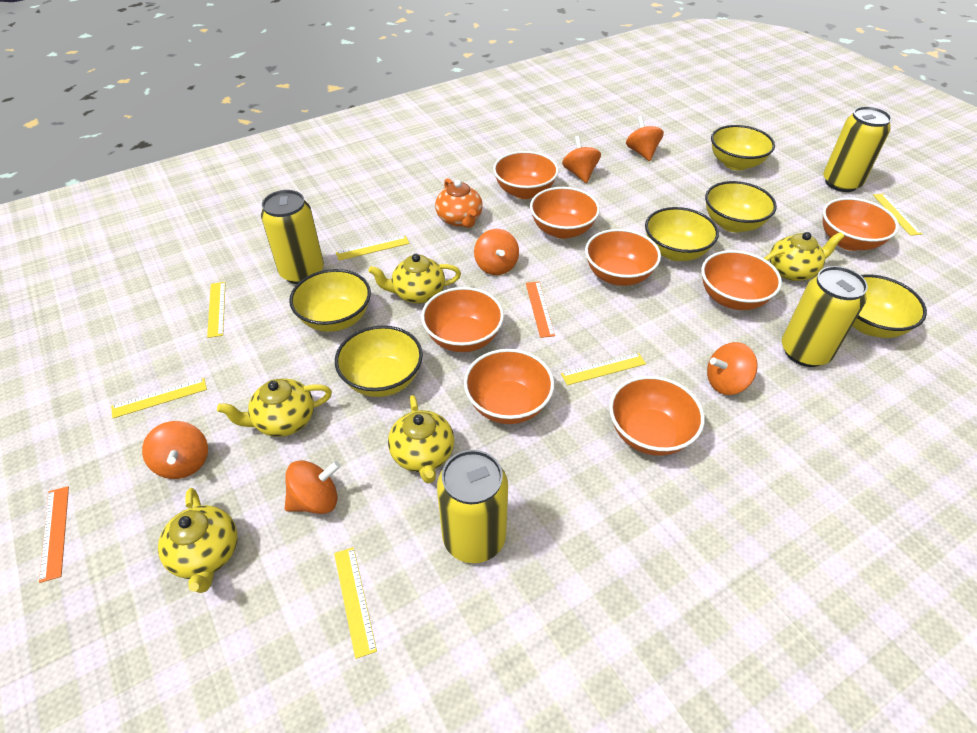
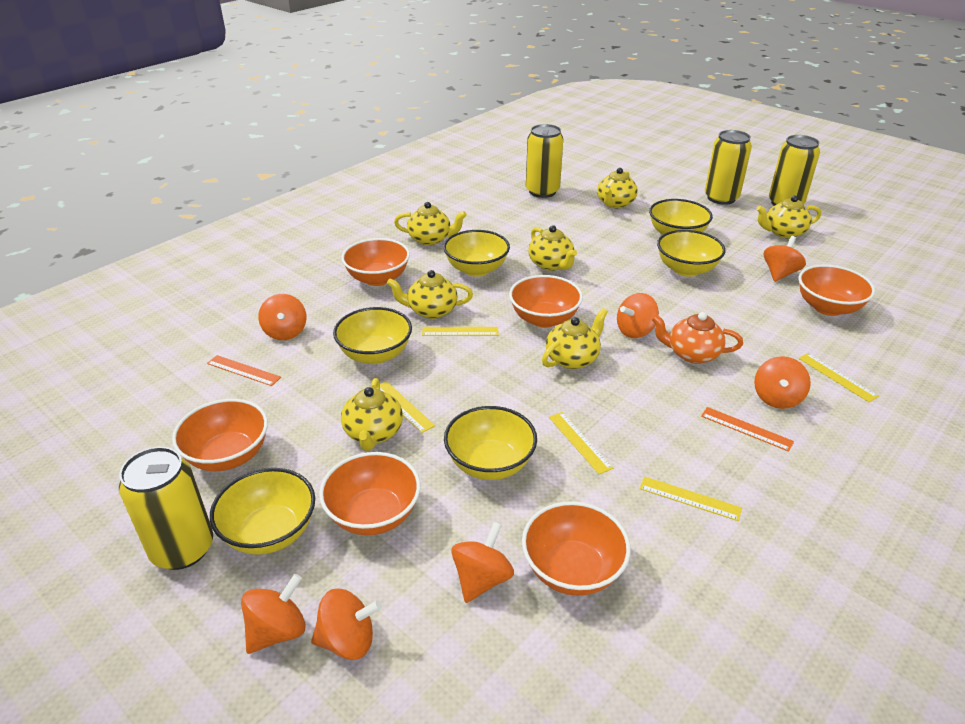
orange bowl: [421,287,504,352] [464,349,554,424] [493,151,559,199] [530,187,600,239] [585,229,661,286] [609,376,705,456] [701,250,782,310] [823,198,899,251] = 8 -> [172,399,268,471] [319,452,420,535] [341,238,410,286] [509,275,583,328] [522,501,631,596] [799,264,875,316] = 6
orange spinning top: [142,421,208,479] [285,460,341,514] [474,229,519,275] [562,136,601,183] [626,116,664,161] [707,342,758,395] = 6 -> [241,574,306,654] [258,294,307,340] [311,589,382,660] [451,522,514,603] [617,293,659,338] [754,356,811,409] [764,236,806,282] = 7
yellow ruler: [111,378,207,418] [207,282,226,338] [334,547,377,659] [336,236,409,261] [561,353,646,385] [873,193,922,236] = 6 -> [380,381,435,433] [422,327,499,336] [549,412,613,474] [640,476,742,521] [799,353,879,402] = 5
yellow teapot: [158,488,237,593] [217,379,332,437] [368,254,461,303] [388,395,454,483] [764,232,844,281] = 5 -> [341,378,403,451] [387,270,473,319] [394,202,467,245] [529,225,577,271] [542,308,608,369] [597,168,638,208] [756,195,821,238] = 7

